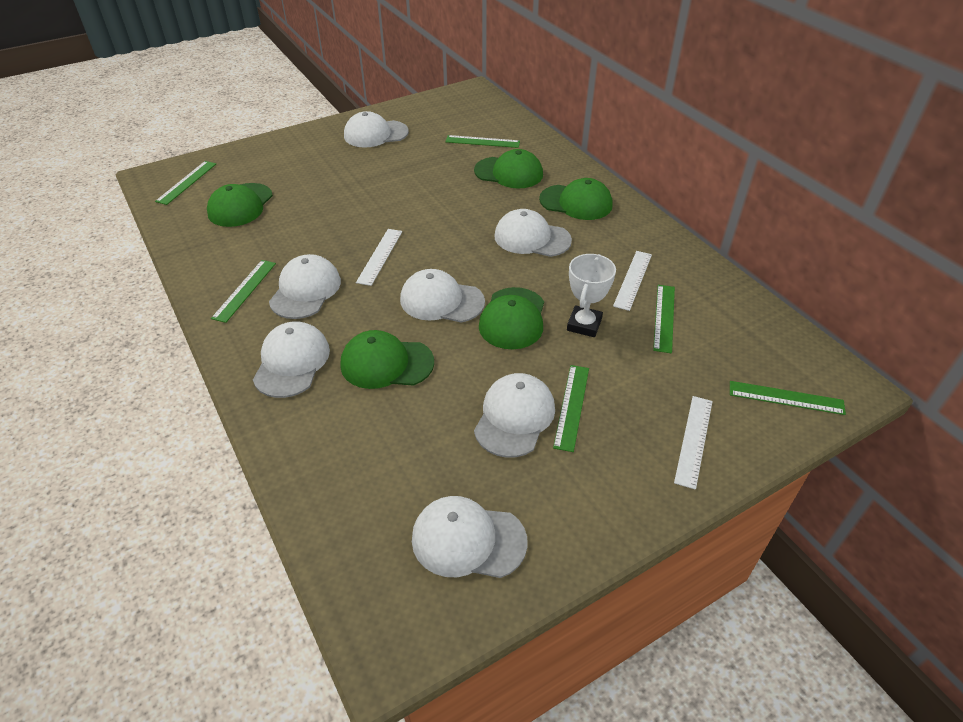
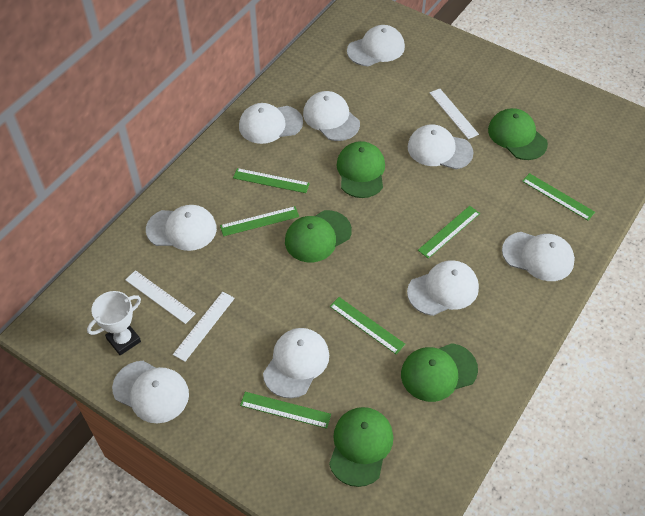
white cap: [253,321,330,398] [269,254,341,319] [344,111,409,148] [400,269,485,323] [412,496,527,578] [474,373,555,458] [494,209,572,257] = 7 -> [112,361,189,423] [146,205,217,251] [239,103,303,144] [263,328,329,398] [303,91,360,141] [347,25,405,66] [407,260,479,316] [408,124,474,169] [502,232,575,281] = 9

